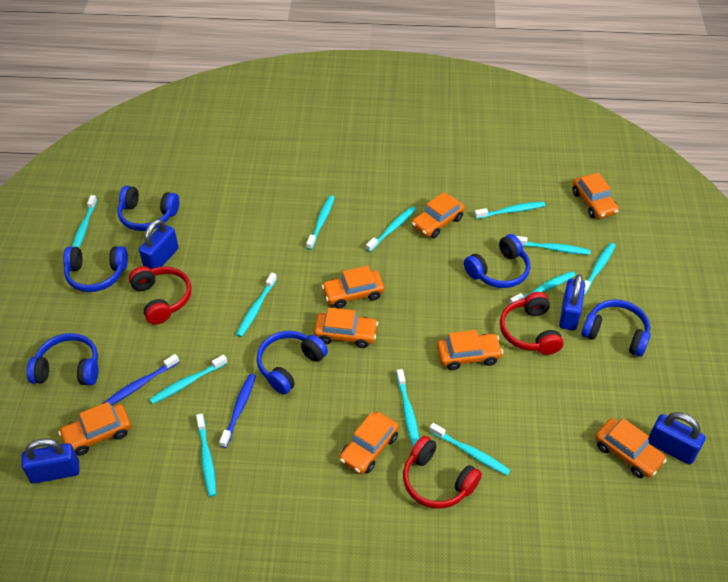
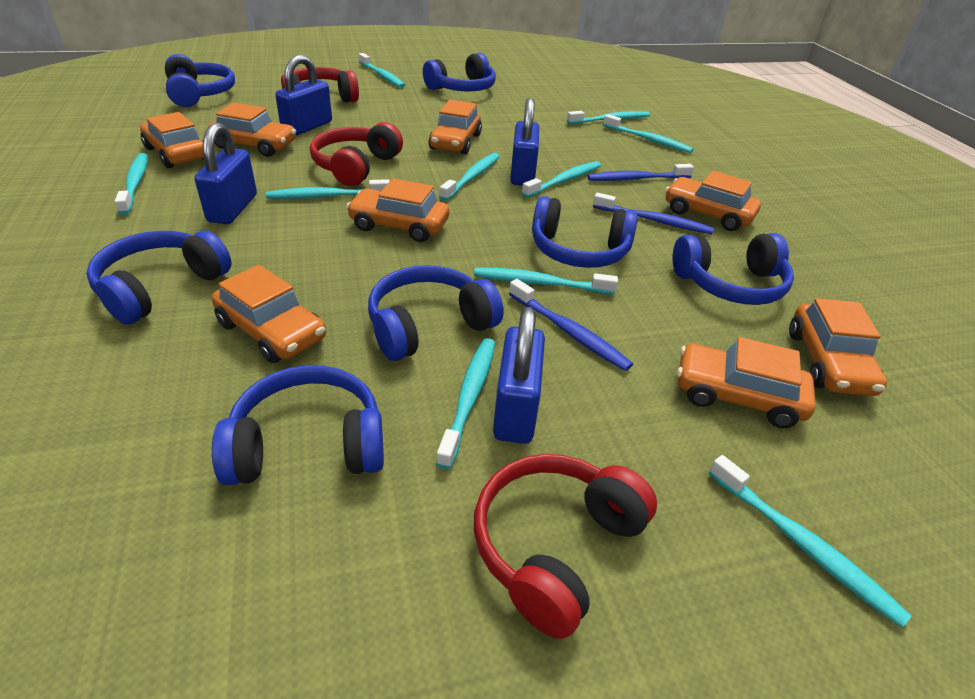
blue headphones: [26,333,98,386] [63,246,128,292] [117,186,179,231] [257,331,328,395] [464,234,530,288] [581,299,650,357] = 6 -> [87,231,232,325] [165,54,235,107] [212,365,384,485] [368,265,504,361] [423,53,496,91] [532,196,638,268] [673,233,794,305] = 7
blue toothbrush: [103,354,179,405] [219,374,256,448] = 2 -> [509,279,633,371] [588,164,694,181] [593,193,714,234] = 3
turquoise toothbrush: [72,195,97,248] [150,355,227,404] [196,413,216,497] [236,273,277,337] [306,195,335,250] [366,206,416,252] [396,369,419,447] [429,423,511,476] [474,201,545,219] [510,271,575,304] [517,236,590,255] [584,243,616,295] = 12 -> [115,153,148,215] [266,179,390,199] [359,53,405,88] [436,338,495,469] [439,153,500,201] [474,267,618,294] [522,161,601,198] [567,111,650,124] [603,114,694,153] [709,455,911,628] = 10

